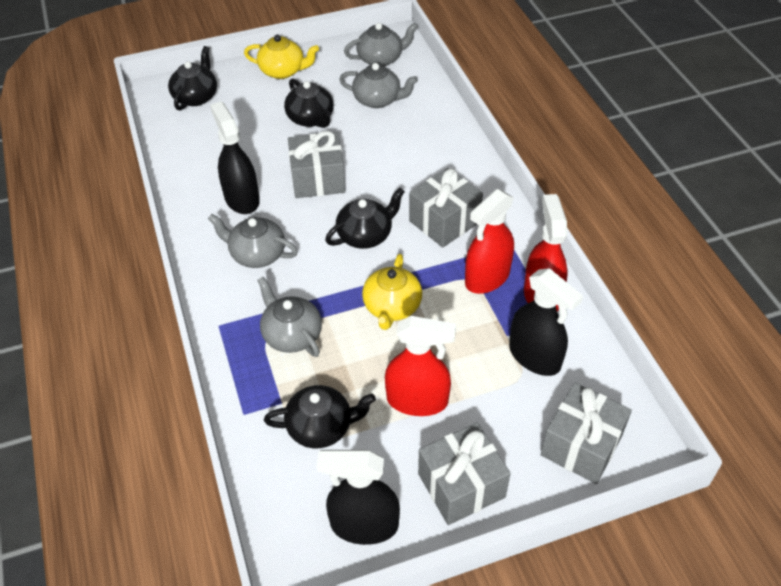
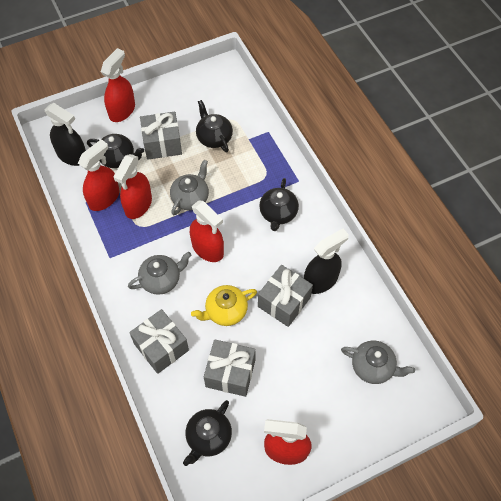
black spray bottle: [210,101,260,214] [317,450,400,545] [509,268,583,376] = 3 -> [45,103,86,166] [304,229,349,294] = 2
grey teapot: [208,214,298,268] [258,277,322,357] [339,63,418,108] [344,23,418,66] = 4 -> [128,252,192,295] [170,160,209,215] [341,340,415,384] = 3
red spray bottle: [385,316,456,416] [465,189,514,294] [524,194,568,311] = 3 -> [78,139,119,211] [101,48,135,122] [113,154,152,219] [190,200,224,262] [264,419,312,465] = 5
yellow teapot: [244,34,319,79] [362,254,422,330] = 2 -> [191,285,257,326] = 1

